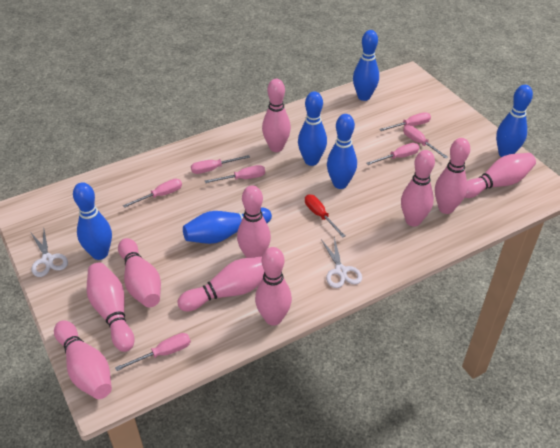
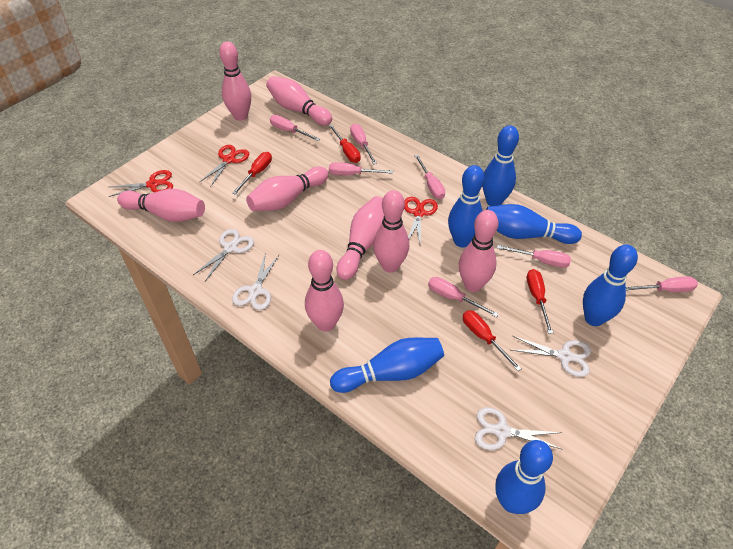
pink bowling pin: [54,320,112,399] [87,263,134,352] [118,238,161,307] [178,257,264,311] [237,185,271,258] [255,247,292,326] [262,79,291,152] [401,150,435,226] [435,138,470,214] [464,153,536,198] = 10 -> [117,189,205,222] [219,42,251,121] [246,166,329,211] [266,76,332,126] [305,250,344,332] [337,196,384,280] [373,190,409,273] [459,210,499,292] = 8
red scissors: none = 0 -> [109,170,173,197] [200,145,249,187] [404,197,438,244] = 3
red screwdriver: [305,194,345,238] = 1 -> [232,152,272,194] [328,124,361,163] [463,310,522,371] [527,269,553,334] = 4
white scissors: [31,230,68,277] [321,237,362,288] = 2 -> [193,229,254,281] [232,252,279,310] [475,407,562,450] [512,336,591,377] = 4

